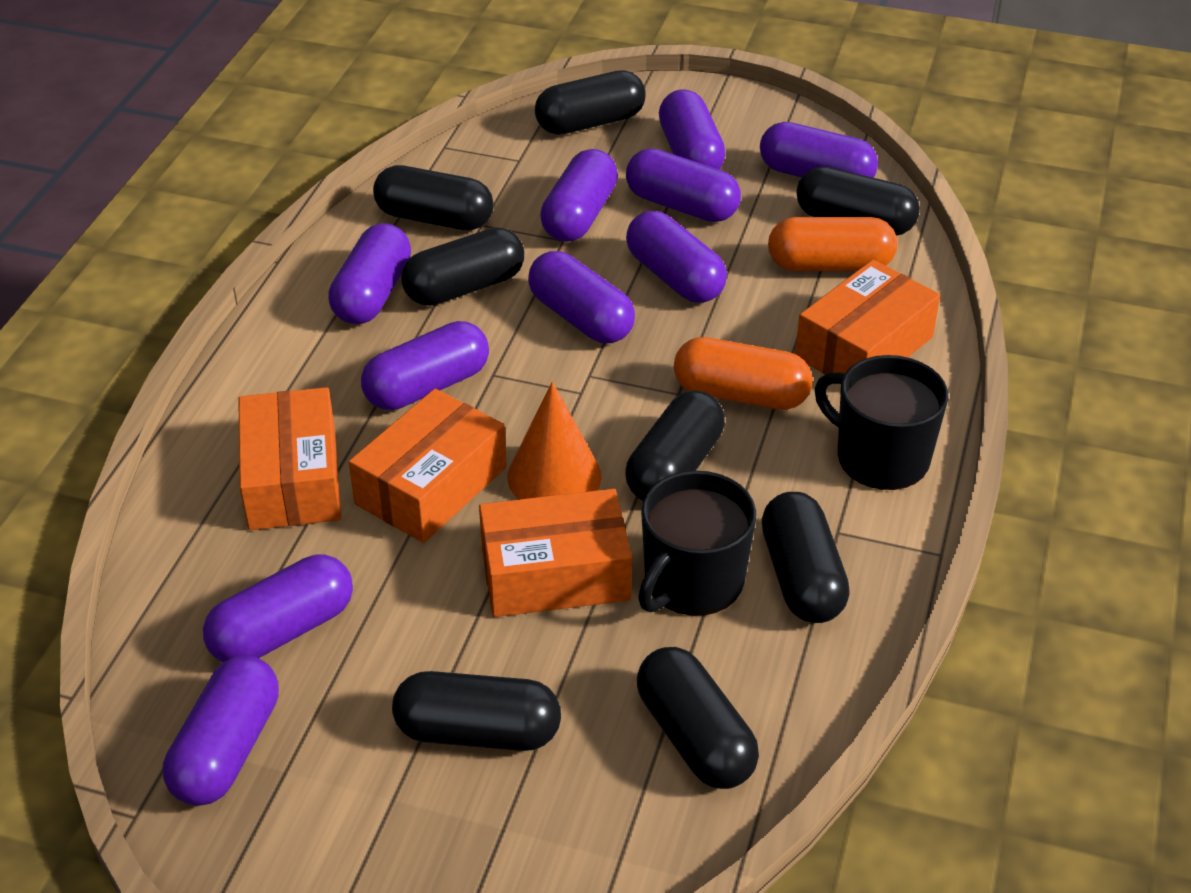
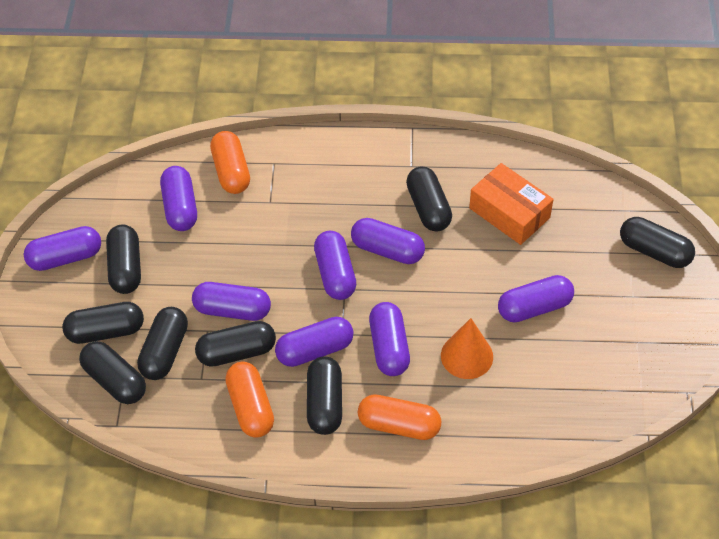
black mug: [638,471,756,616] [815,355,949,490] = 2 -> none = 0
orange box: [238,387,341,530] [349,389,507,543] [479,489,632,617] [795,259,940,375] = 4 -> [469,163,554,245] = 1
orange capsule: [674,337,813,410] [768,217,897,271] = 2 -> [210,131,250,194] [225,362,274,438] [358,394,441,440] = 3
purple capsule: [163,655,279,806] [203,555,353,662] [328,223,411,324] [361,321,489,410] [528,251,635,343] [540,149,618,242] [626,148,741,222] [626,211,727,303] [659,90,726,169] [760,122,878,178] = 10 -> [24,226,101,271] [160,166,197,231] [192,282,271,321] [275,317,353,367] [314,231,356,300] [351,218,425,264] [369,302,410,376] [498,275,574,323] = 8

